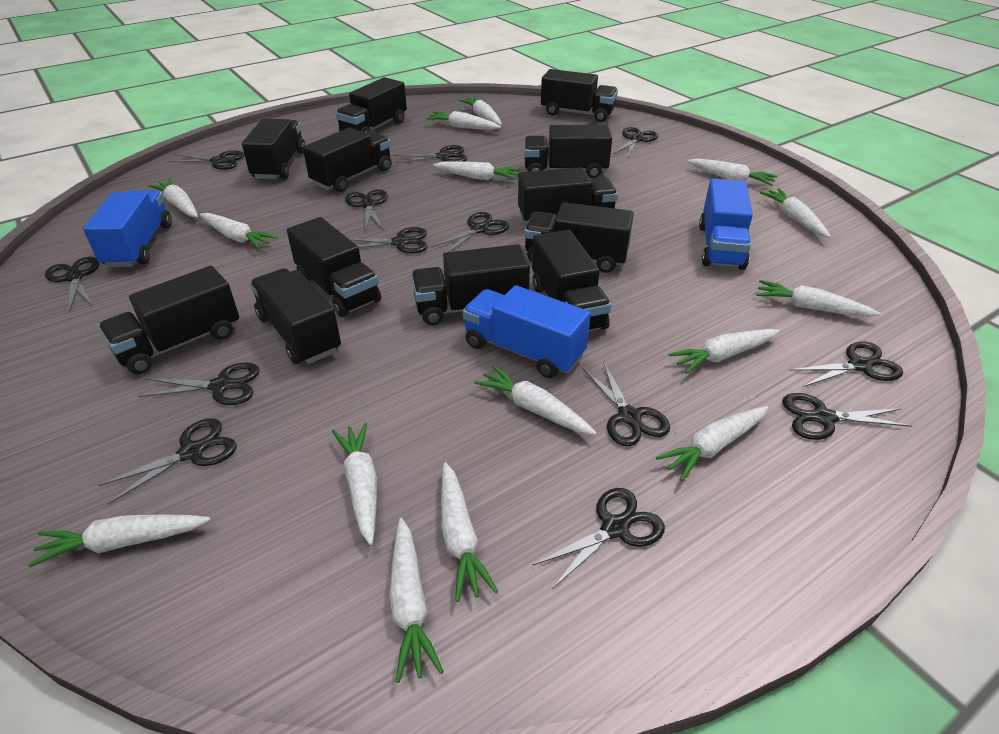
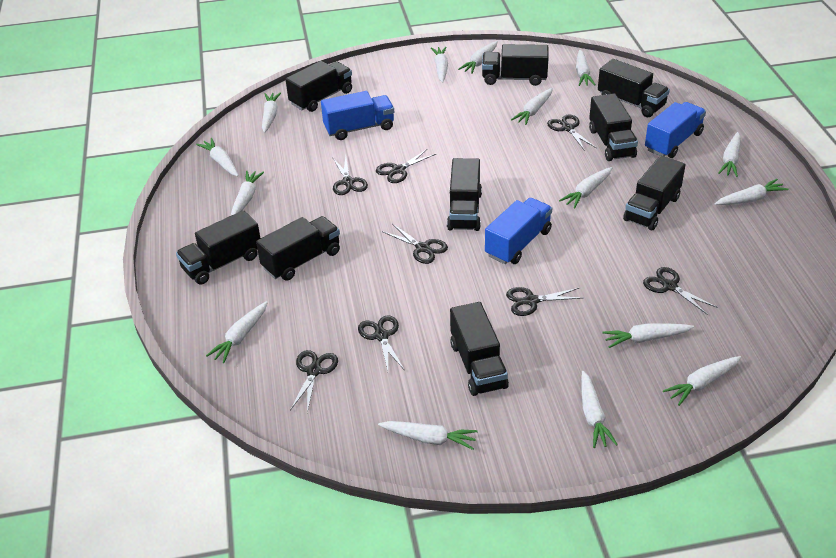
black scissors: [45,257,99,312] [97,418,237,504] [138,363,260,405] [167,150,245,170] [345,189,388,231] [348,227,428,254] [394,145,467,163] [431,212,509,252] [532,488,665,589] [582,361,670,446] [613,127,658,158] [782,393,912,440] [789,341,903,387] = 13 -> [290,350,338,413] [333,156,368,195] [358,315,405,371] [376,149,436,183] [382,224,448,264] [506,287,582,316] [547,114,596,151] [643,267,716,315] = 8
black truck: [98,266,239,374] [242,119,305,179] [250,268,341,364] [287,217,381,317] [303,127,391,192] [335,77,407,133] [411,244,530,325] [518,167,618,224] [524,125,612,178] [524,202,634,273] [532,230,611,331] [541,69,618,122] = 12 -> [176,210,261,285] [256,216,340,281] [286,61,352,112] [447,158,482,231] [450,302,509,396] [482,44,549,86] [589,93,638,161] [598,59,670,117] [623,155,685,230] = 9

